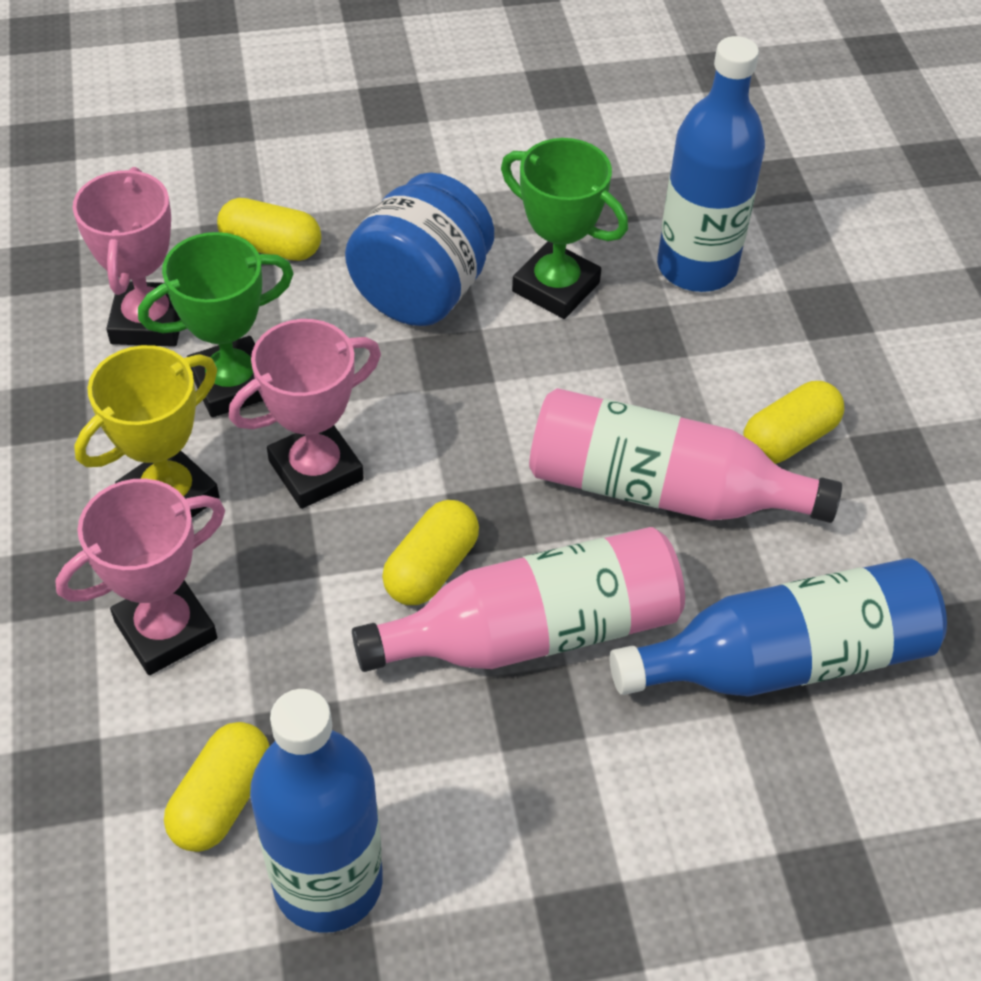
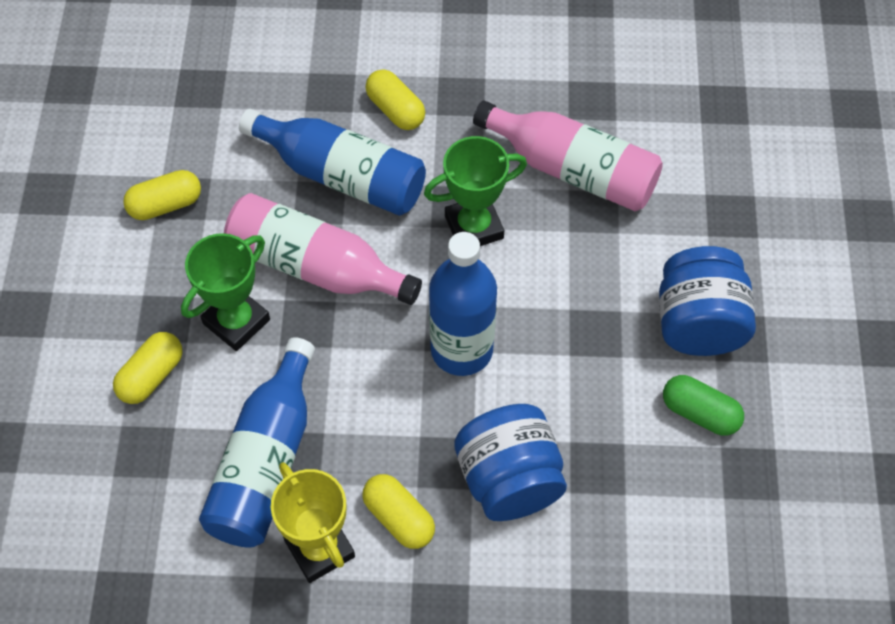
blue jar: [345,172,494,326] = 1 -> [454,404,567,521] [659,246,756,356] = 2
green capsule: none = 0 -> [663,375,744,436] = 1
pink trophy: [55,479,225,675] [73,167,181,347] [229,319,381,509] = 3 -> none = 0

